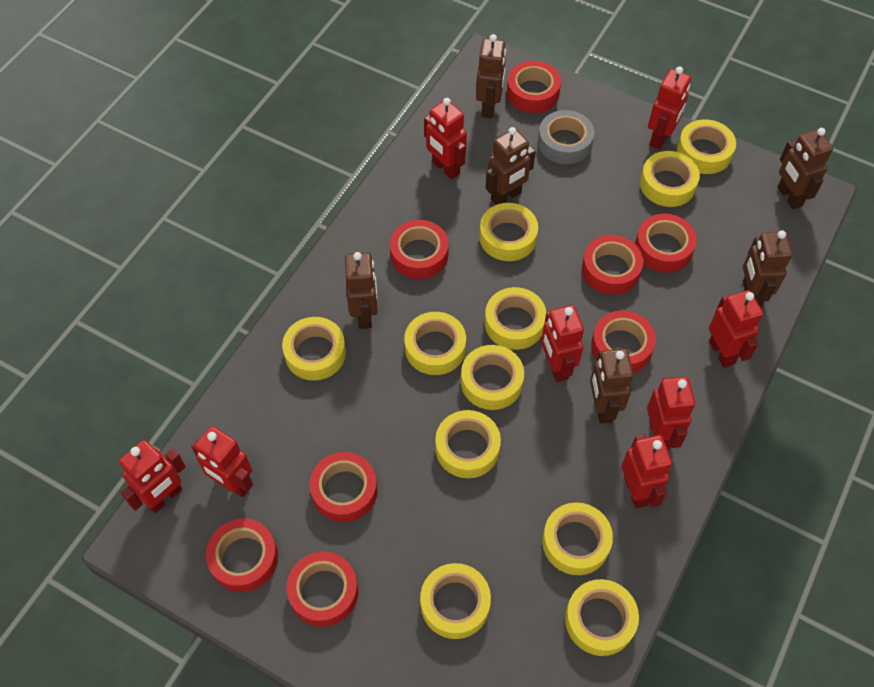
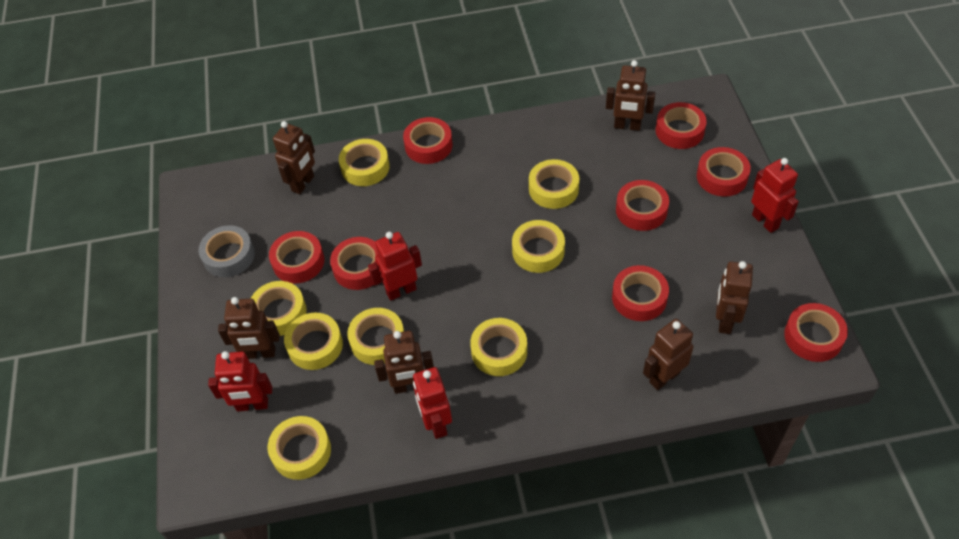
red robot: [119,440,186,513] [191,426,253,497] [424,98,467,180] [541,305,584,382] [621,434,672,509] [647,377,695,450] [648,67,691,150] [709,290,763,368] = 8 -> [208,351,272,412] [368,232,422,301] [413,367,452,439] [751,158,799,233] = 4
yellow tape: [282,317,346,381] [404,312,466,375] [420,563,491,639] [435,410,501,478] [461,345,524,410] [479,203,538,261] [485,287,546,350] [542,502,613,575] [565,579,639,656] [640,151,700,207] [677,119,736,174] = 11 -> [251,281,307,336] [268,416,331,480] [284,313,343,370] [339,139,390,186] [347,308,404,365] [470,318,527,376] [512,220,565,273] [529,159,579,209] = 8

